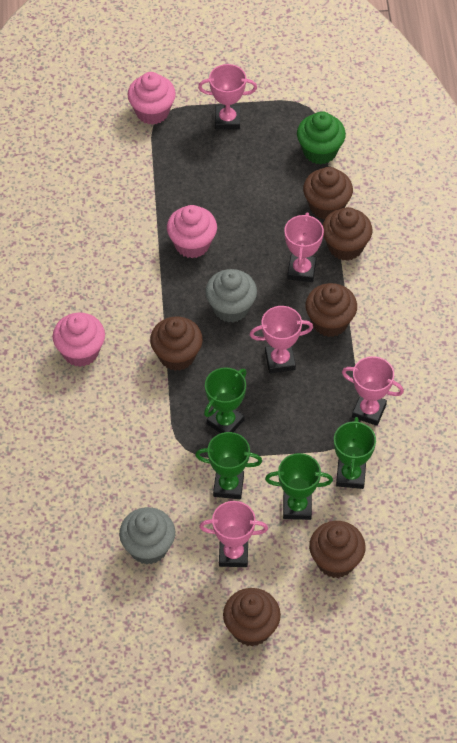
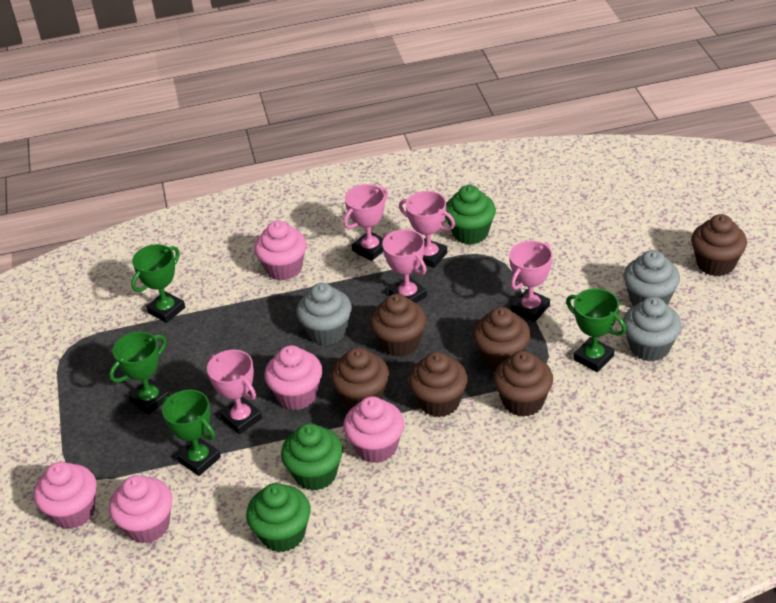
green cupcake: [297,111,346,164] = 1 -> [246,483,311,552] [281,423,343,491] [445,185,496,245] = 3
grey cupcake: [119,507,175,565] [205,269,257,323] = 2 -> [296,283,352,345] [623,250,680,306] [623,297,681,362] = 3
pink cupcake: [53,313,105,367] [127,72,176,125] [167,205,217,258] = 3 -> [34,462,97,529] [109,475,172,544] [254,220,307,280] [264,345,322,410] [343,396,404,463] = 5

